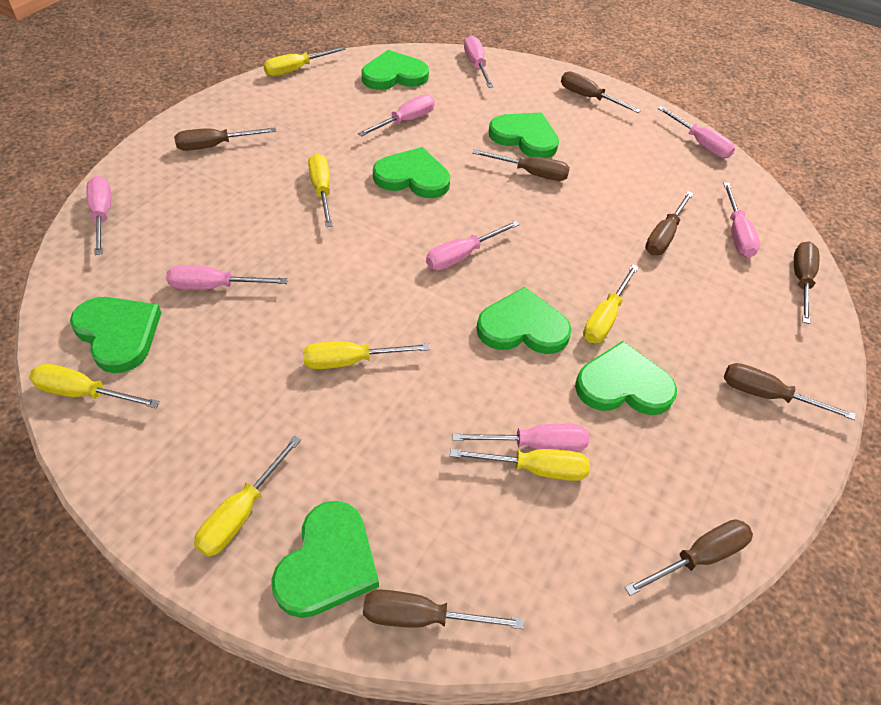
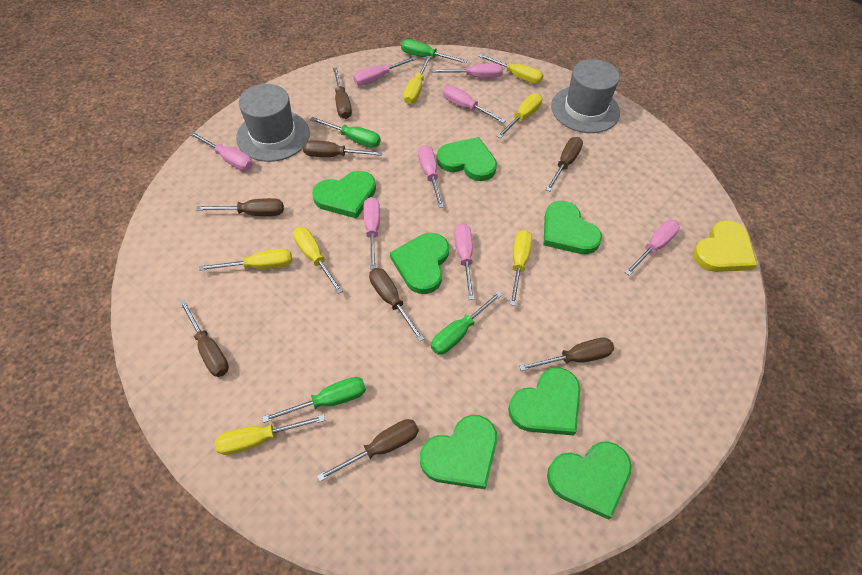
green screwdriver: none = 0 -> [262,377,366,423] [310,117,381,148] [401,39,467,63] [431,291,503,355] = 4
grey hat: none = 0 -> [236,84,310,162] [551,59,620,133] = 2
yellow heart: none = 0 -> [693,220,757,272] = 1

